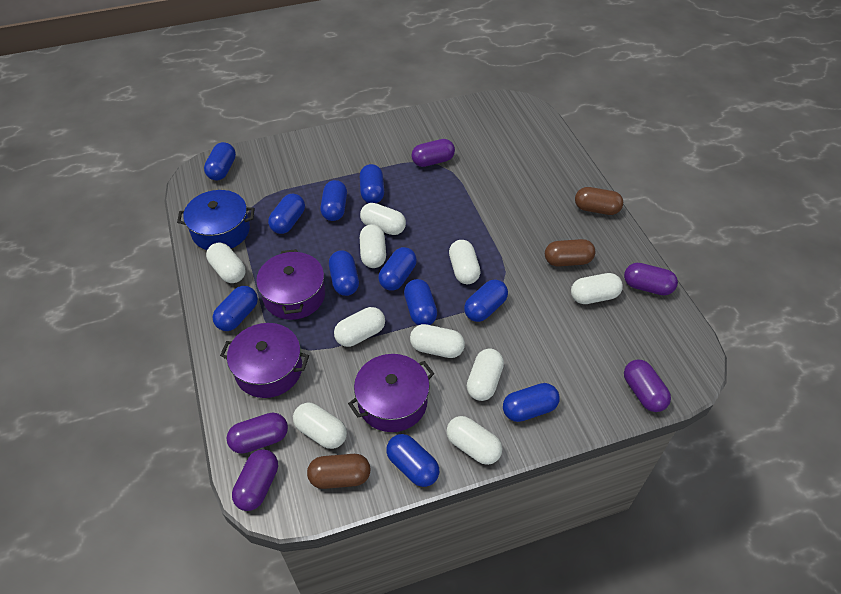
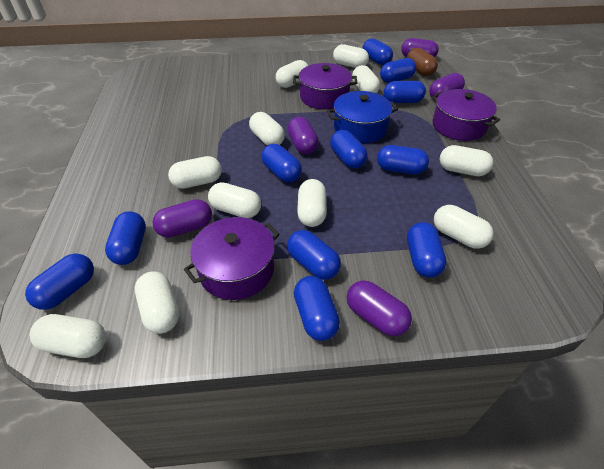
brown capsule: [307,454,371,489] [545,239,595,267] [575,187,623,215] = 3 -> [407,48,438,76] = 1
white capsule: [206,242,246,283] [293,403,347,449] [334,307,385,347] [360,203,406,235] [360,224,386,268] [410,324,465,358] [447,416,502,465] [449,240,481,284] [467,349,504,401] [571,273,623,304] = 10 -> [30,314,106,358] [135,272,179,334] [168,156,222,189] [208,182,261,218] [249,112,285,145] [276,60,308,88] [297,179,327,227] [333,44,369,68] [352,65,380,93] [434,205,494,249] [440,145,493,176] = 11

